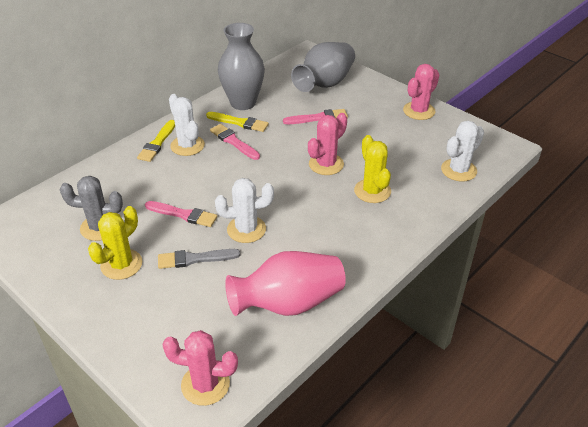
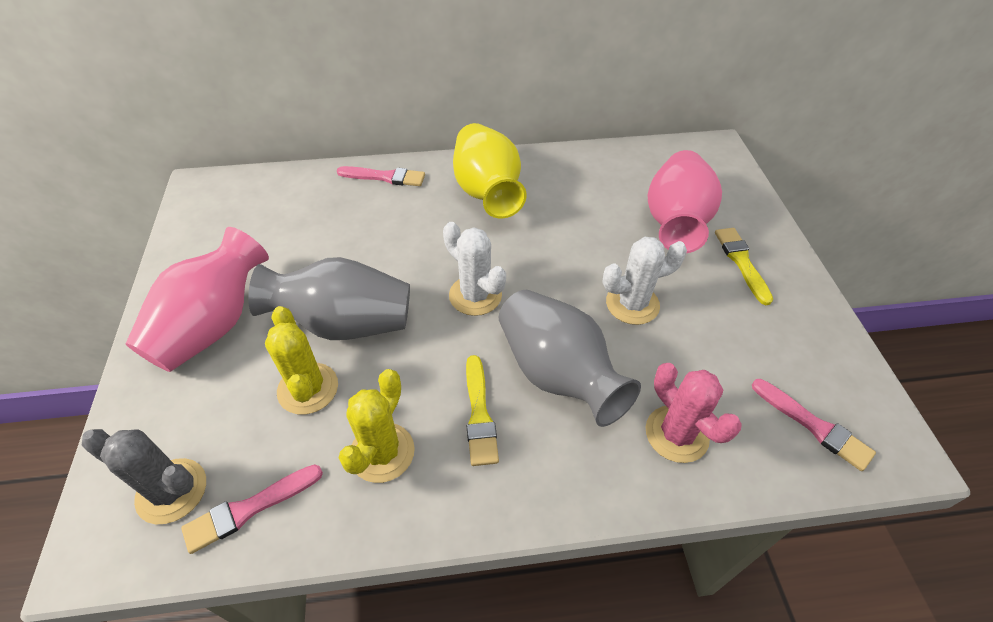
grey brush: [158,249,240,269] = 1 -> none = 0
pink cactus: [162,330,238,406] [308,113,347,175] [403,64,440,120] = 3 -> [646,363,742,463] = 1
pink vase: [225,251,346,316] = 1 -> [126,227,269,372] [648,150,722,253] = 2
white cactus: [169,94,205,156] [215,178,274,243] [441,121,484,182] = 3 -> [443,222,506,316] [602,237,687,325] = 2
yellow vase: none = 0 -> [453,123,527,218] = 1

